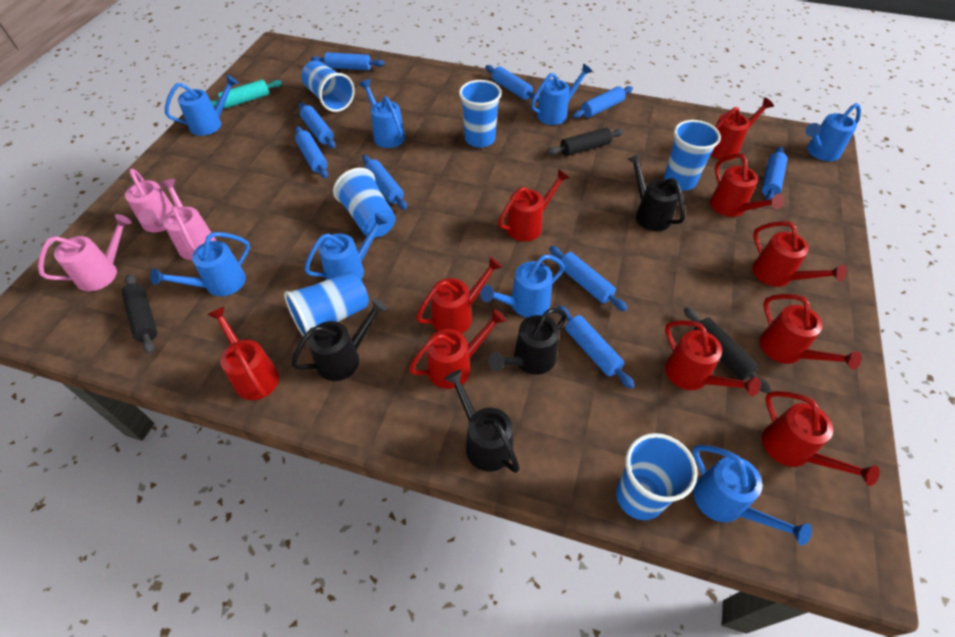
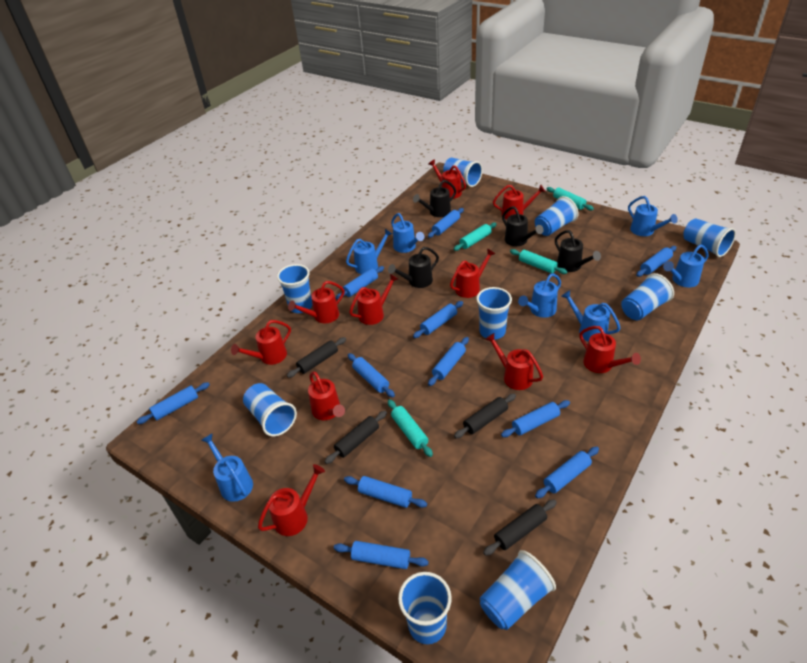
black rolling pin: [121,274,157,354] [547,128,624,156] [684,307,771,393] = 3 -> [287,337,346,378] [324,411,387,464] [454,394,516,438] [483,499,557,556] = 4
blue cup: [284,271,369,337] [301,60,355,112] [333,168,396,238] [459,80,502,148] [616,433,698,520] [664,120,721,190] = 6 -> [243,383,297,437] [277,264,312,313] [398,572,452,644] [443,158,483,187] [476,287,512,340] [480,550,556,630] [535,196,579,236] [621,273,674,320] [683,218,736,257] = 9
blue rolling pin: [295,126,328,178] [299,102,336,149] [311,52,385,70] [362,155,407,210] [485,65,540,102] [549,246,628,312] [557,305,635,389] [572,86,633,118] [762,147,787,200] = 9 -> [136,382,210,424] [334,541,429,569] [336,266,384,300] [344,476,427,508] [348,353,395,397] [413,301,463,338] [428,208,464,238] [428,337,469,386] [501,400,570,437] [535,447,599,499] [636,246,676,277] = 11
blue watering can: [150,232,250,296] [165,75,238,136] [304,213,388,280] [359,79,405,148] [480,255,565,318] [531,64,592,125] [692,445,812,546] [805,103,861,161] = 8 -> [201,433,253,502] [346,229,392,274] [391,213,425,253] [518,273,561,318] [561,290,621,342] [628,196,678,236] [663,244,709,287] = 7
pink watering can: [38,214,132,291] [125,169,173,232] [160,179,216,260] = 3 -> none = 0
turquoise rolling pin: [211,80,282,109] = 1 -> [388,399,433,457] [454,223,497,251] [510,249,567,274] [547,187,594,211] = 4

